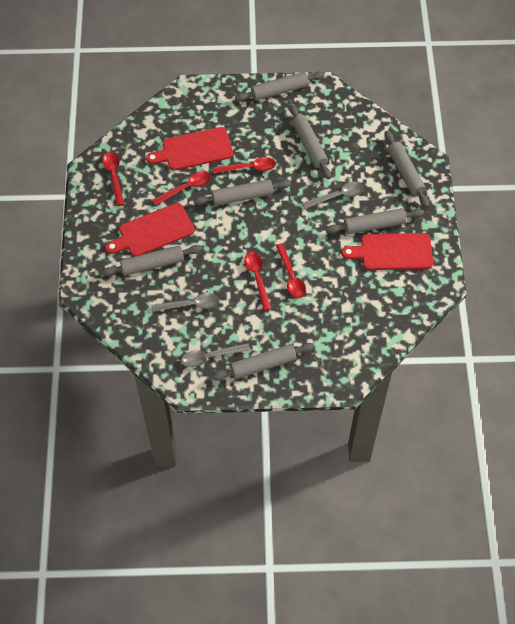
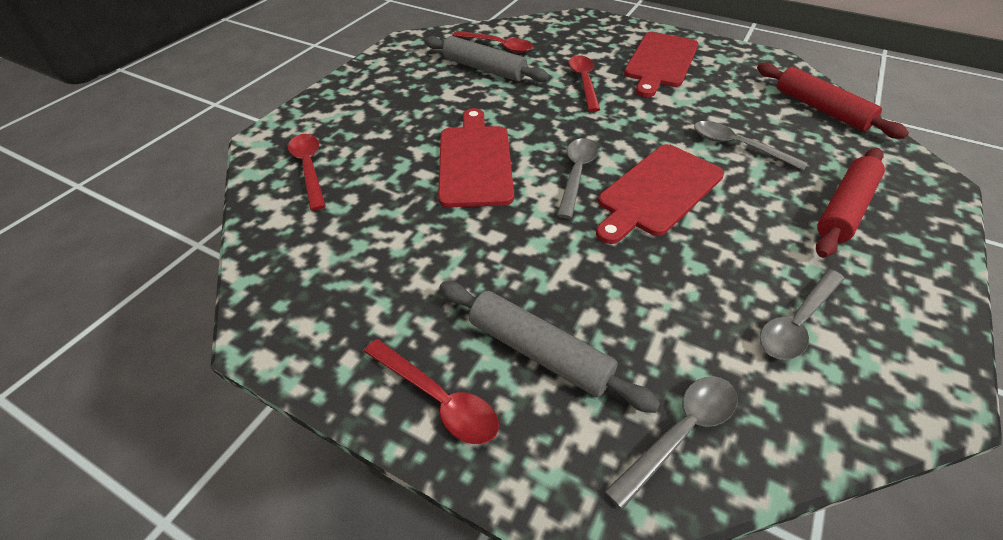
grey rolling pin: [101,245,202,276] [193,179,291,206] [212,343,315,381] [235,71,324,101] [289,104,331,179] [326,208,424,234] [384,131,429,208] = 7 -> [425,36,549,82] [440,281,660,413] = 2
grey spoon: [151,293,219,312] [182,343,250,367] [302,182,364,209] = 3 -> [557,138,598,219] [604,376,738,510] [694,121,808,171] [760,269,845,360] = 4
red rolling pin: none = 0 -> [757,63,909,139] [816,148,885,258] = 2
red spoon: [102,152,124,206] [152,171,211,206] [213,157,276,174] [244,252,271,311] [276,243,306,298] = 5 -> [288,134,326,211] [364,339,499,444] [453,31,533,53] [568,55,600,112] = 4

